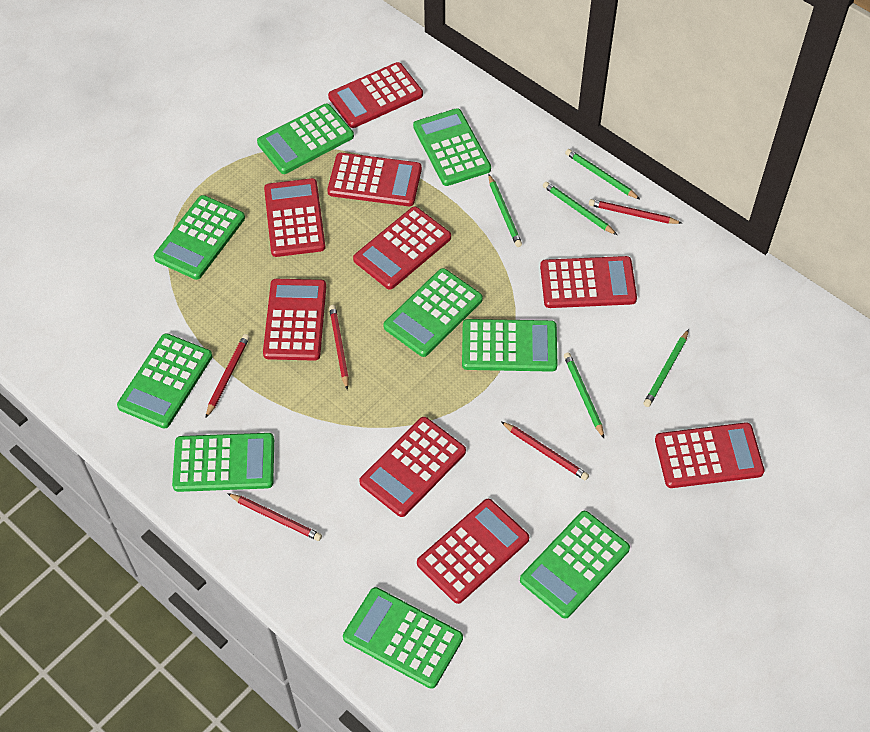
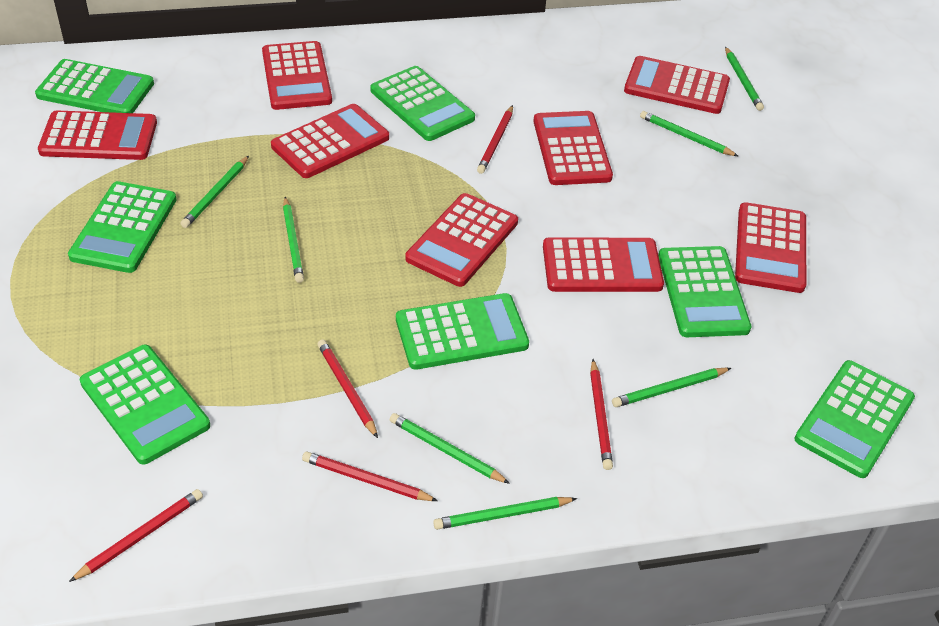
green calculator: [117,333,212,429] [154,195,245,280] [172,433,274,492] [257,104,354,174] [343,587,463,689] [383,268,483,357] [413,108,491,186] [462,319,557,372] [520,511,630,619] = 9 -> [35,59,154,113] [68,181,177,273] [80,345,210,465] [371,66,475,141] [396,293,529,370] [658,246,751,337] [795,360,915,478] = 7
green pencil: [488,174,522,247] [543,182,617,235] [564,352,604,438] [565,149,640,199] [643,329,689,407] = 5 -> [181,156,249,228] [283,197,304,283] [390,413,510,484] [433,497,577,530] [612,368,731,407] [640,111,738,156] [725,47,764,111] = 7
red calculator: [263,279,326,361] [264,178,325,257] [327,153,422,206] [328,62,423,128] [353,207,451,289] [359,417,466,517] [417,499,529,604] [540,256,637,308] [655,422,765,488] = 9 -> [38,110,157,160] [262,41,332,110] [271,104,389,178] [406,193,518,287] [533,111,613,185] [543,237,664,292] [624,56,730,114] [735,202,806,293] = 8

